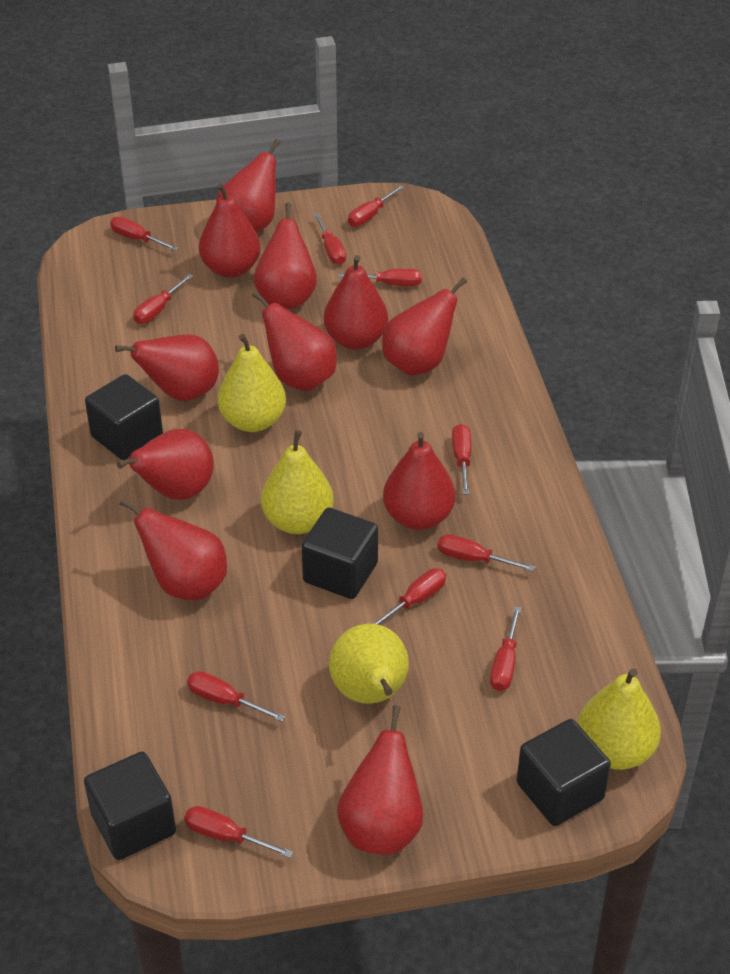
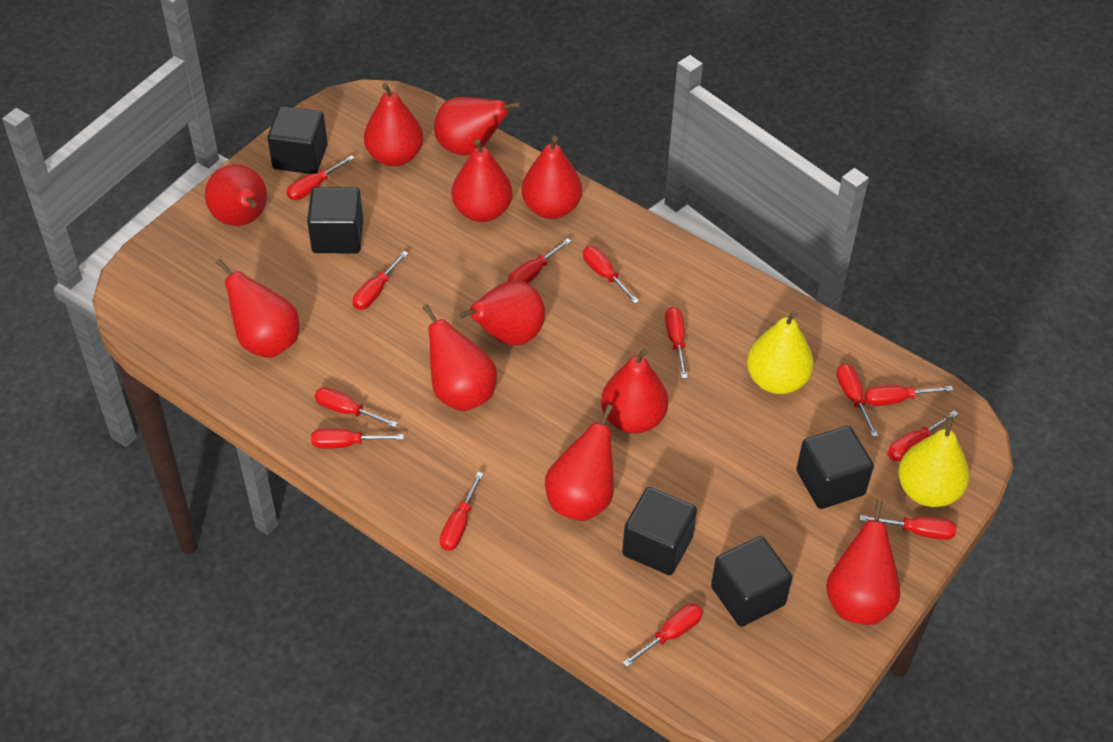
black cube: [84,752,176,860] [85,374,163,460] [302,508,378,599] [516,719,611,826] = 4 -> [267,106,328,174] [307,187,363,253] [622,487,697,575] [711,536,792,627] [796,426,874,509] = 5
red screwdriver: [110,217,178,251] [133,274,193,324] [184,806,293,858] [187,671,285,722] [314,213,346,265] [338,269,422,286] [348,185,404,227] [372,568,446,625] [438,534,535,571] [452,424,471,495] [490,606,521,691] = 11 -> [286,155,354,200] [311,428,404,449] [315,387,398,427] [353,251,409,310] [440,472,484,551] [508,238,571,284] [583,246,639,304] [623,603,703,667] [665,307,688,379] [836,364,878,437] [860,515,956,540] [864,385,954,406] [887,410,958,462] = 13
yellow pear: [218,334,286,432] [261,430,334,534] [329,624,409,704] [577,668,661,770] = 4 -> [747,311,814,394] [898,417,969,507] = 2

